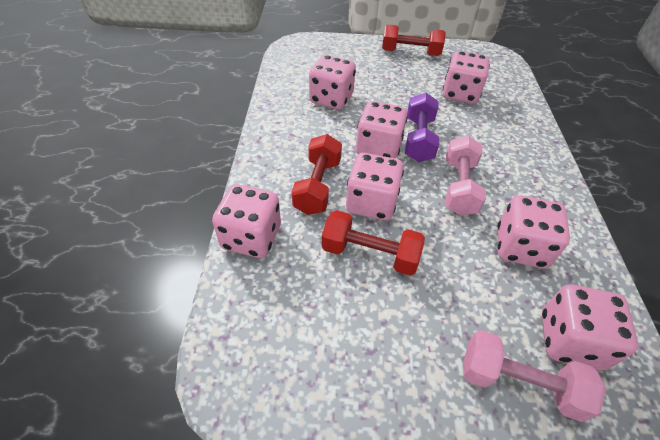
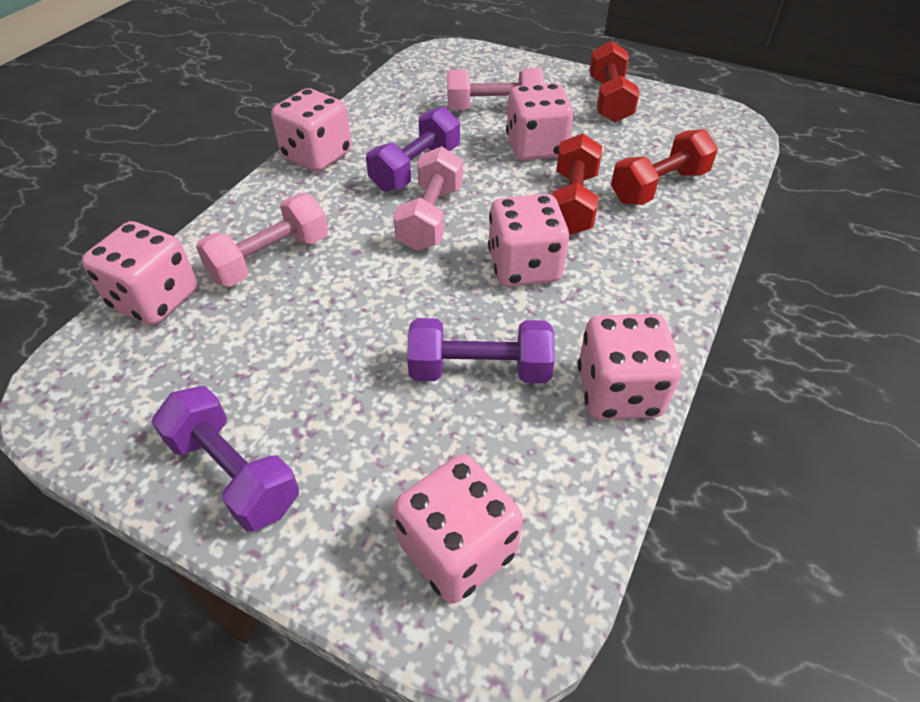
pink dice: [212,184,281,258] [309,55,356,110] [346,153,404,220] [356,101,408,159] [443,51,490,104] [497,195,570,269] [542,284,638,370] = 7 -> [82,221,197,325] [271,88,352,171] [393,454,523,604] [488,194,570,287] [506,83,574,160] [578,314,681,419] = 6
pink dumbbell: [446,136,486,216] [463,330,606,422] = 2 -> [196,194,328,287] [393,146,463,251] [447,68,544,110] = 3
purple dumbbell: [405,93,439,162] = 1 -> [151,386,299,532] [366,107,460,192] [407,318,555,383] = 3

